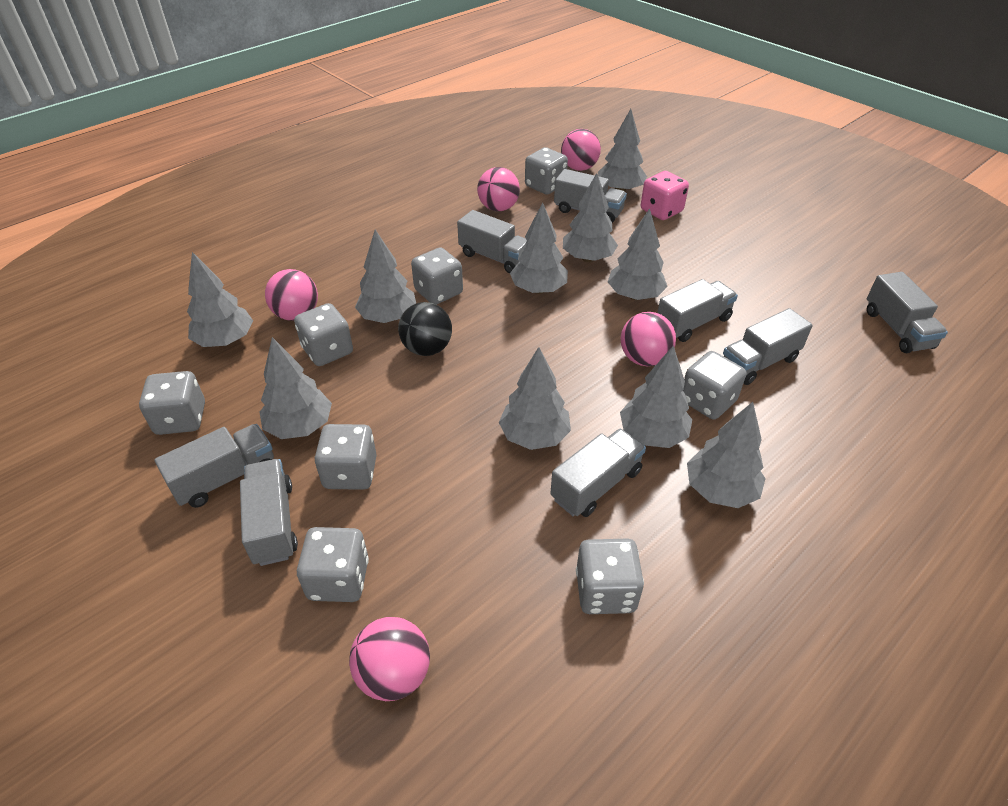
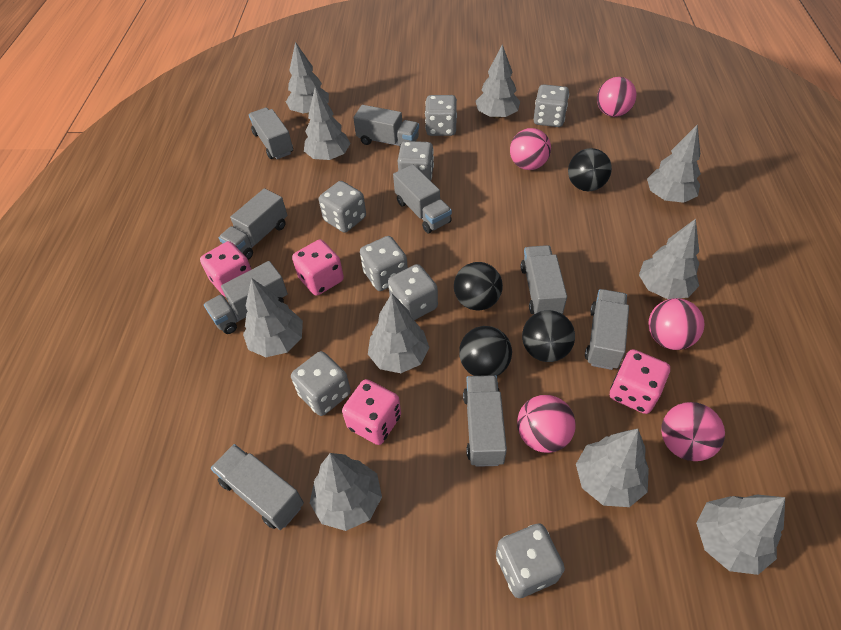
black ball: [398,302,452,356] = 1 -> [454,262,503,311] [459,326,512,376] [522,310,575,362] [568,148,612,191] = 4
grey truck: [155,424,274,508] [240,459,298,566] [457,210,527,274] [550,429,646,517] [554,169,627,223] [657,279,738,342] [723,308,813,385] [867,272,948,353] = 8 -> [204,261,288,334] [211,444,304,530] [219,188,287,260] [249,108,293,159] [353,105,419,146] [393,164,452,233] [463,375,507,467] [520,245,567,314] [585,289,629,370] = 9
pink dice: [641,171,689,220] = 1 -> [200,241,252,297] [292,240,344,296] [342,379,401,445] [610,349,670,414] = 4

